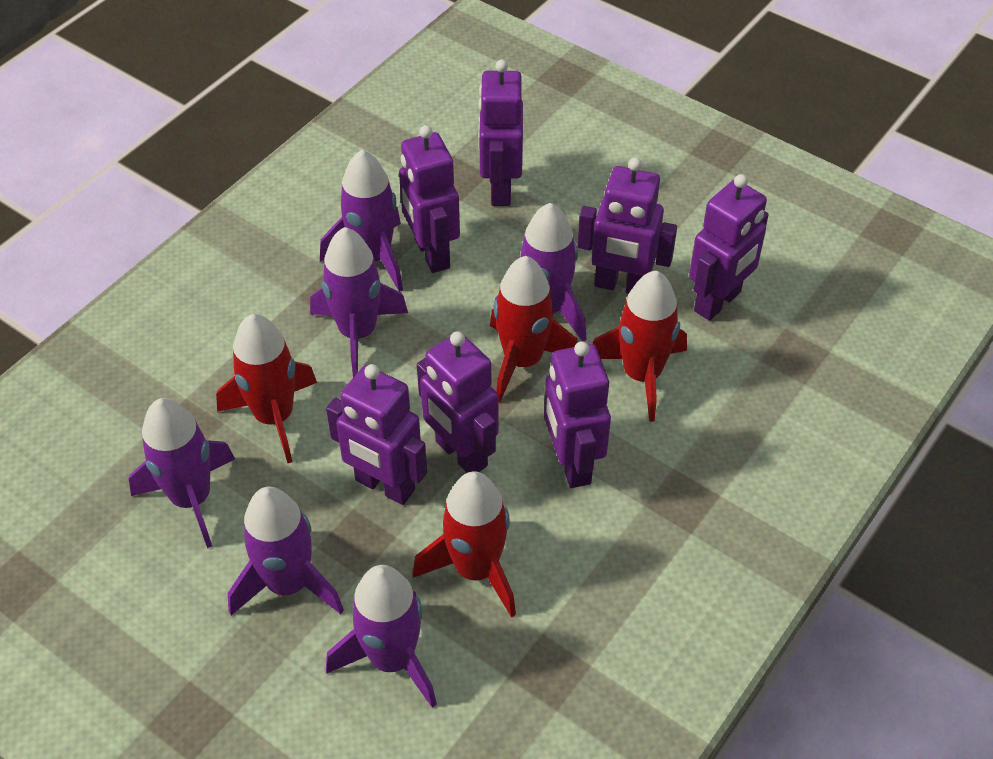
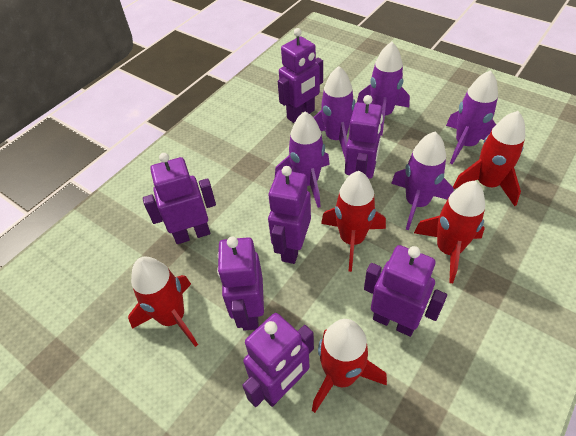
purple rocket: [129,398,235,548] [228,487,344,615] [310,227,408,377] [320,150,403,292] [326,565,437,708] [493,203,587,342] = 6 -> [275,112,330,208] [313,66,355,158] [357,42,410,136] [391,131,454,230] [446,70,498,164] = 5
red rocket: [216,314,317,463] [412,471,516,617] [490,256,577,403] [592,271,687,422] = 4 -> [128,257,198,347] [312,319,387,413] [321,171,386,272] [414,181,485,283] [453,111,525,206] = 5

